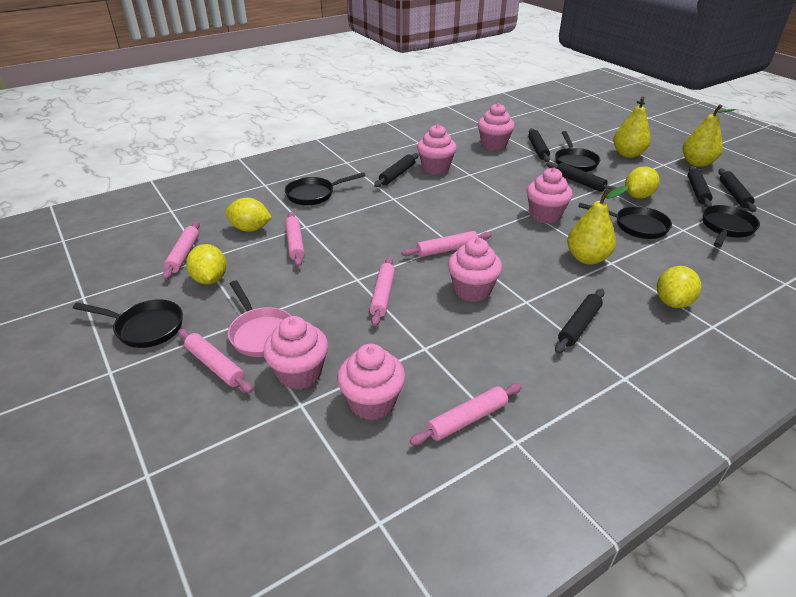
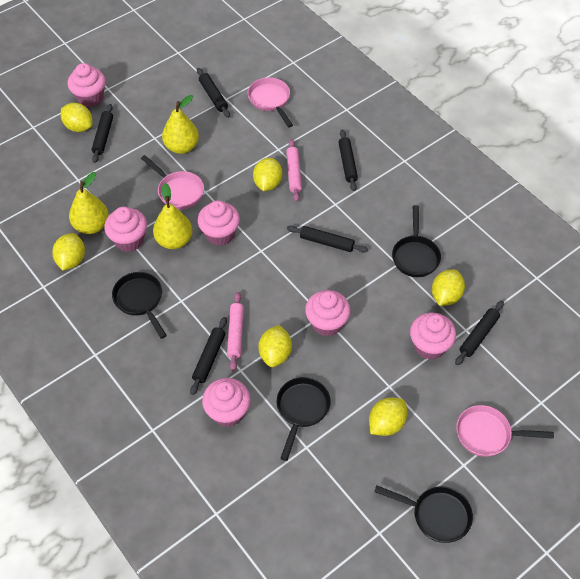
black pan: [73,299,183,348] [285,172,366,206] [555,131,600,172] [578,203,672,239] [703,205,760,247] = 5 -> [112,272,167,339] [277,377,331,461] [374,485,473,543] [392,205,441,277] = 4
pink pan: [228,280,291,357] = 1 -> [141,155,204,210] [247,77,293,127] [456,405,554,457] = 3
pink rolling pin: [163,221,200,280] [178,329,253,393] [285,212,305,267] [369,257,395,326] [401,231,492,257] [410,383,522,445] = 6 -> [227,292,244,371] [286,139,302,202] = 2
yellow lemon: [186,244,227,284] [225,197,272,232] [625,166,660,199] [657,266,701,308] = 4 -> [52,233,85,271] [61,103,92,132] [253,158,282,191] [258,325,292,367] [369,398,407,436] [432,270,465,306] = 6

